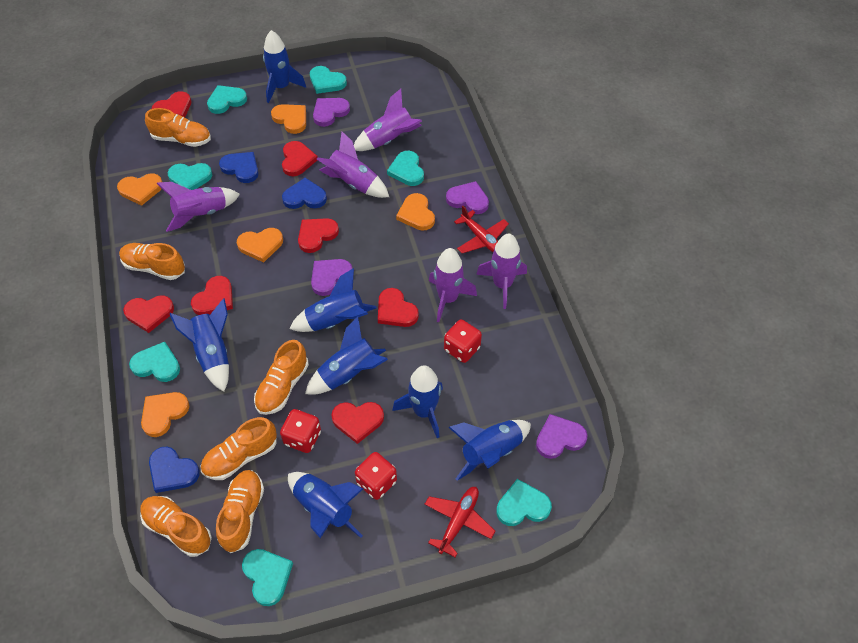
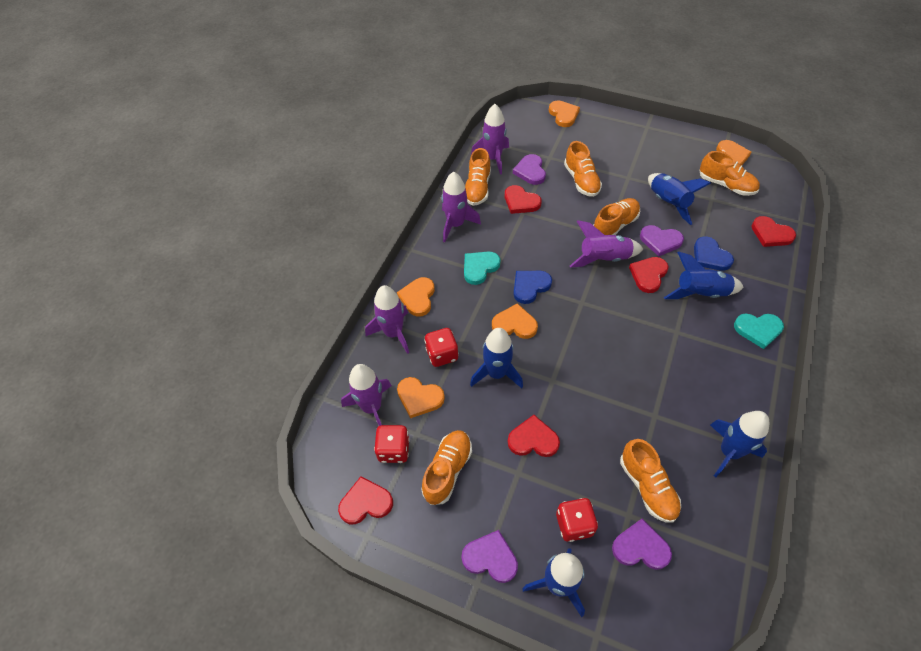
blue heart: [149,447,200,493] [219,152,259,183] [282,178,327,209] = 3 -> [513,271,552,304] [694,236,734,271] = 2
blue rocket: [170,298,229,392] [263,30,306,103] [288,472,363,538] [289,268,377,332] [305,317,388,395] [392,365,443,438] [448,420,531,481] = 7 -> [470,328,523,388] [522,548,585,617] [648,173,711,225] [664,252,744,299] [710,411,769,477] = 5
red heart: [123,295,174,333] [152,91,191,117] [191,276,233,315] [282,141,318,176] [298,218,339,253] [332,402,384,444] [378,288,419,327] = 7 -> [338,477,393,524] [505,185,542,214] [508,415,560,457] [629,257,669,293] [752,216,796,247] = 5
red plane: [424,487,495,557] [454,206,509,253] = 2 -> none = 0
turquoise heart: [129,342,180,382] [167,163,212,190] [207,85,247,114] [242,549,293,606] [310,66,347,94] [387,151,424,186] [496,479,552,526] = 7 -> [464,251,500,285] [734,314,784,349] = 2

